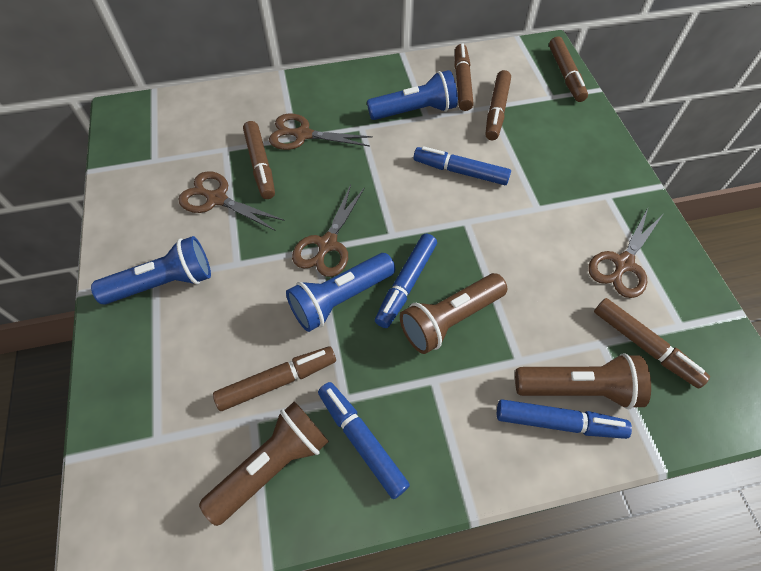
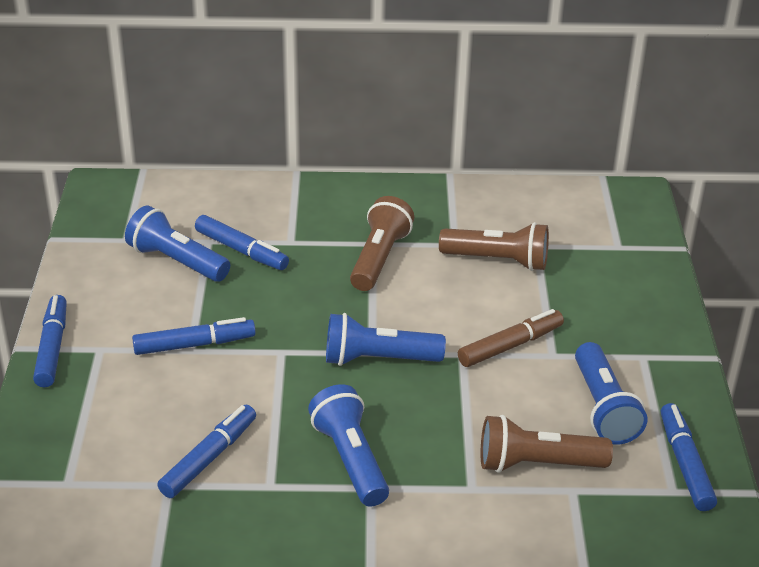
blue flashlight: [91,236,211,305] [286,253,395,332] [367,70,458,120] = 3 -> [125,205,230,282] [308,384,389,507] [326,313,446,366] [575,342,647,445] = 4
blue marker: [318,382,410,499] [375,234,437,328] [414,146,511,185] [497,399,632,439] = 4 -> [33,295,67,387] [132,317,256,355] [157,405,256,498] [195,215,289,270] [661,403,717,511] = 5
brown marker: [213,346,336,411] [243,121,275,199] [454,44,474,111] [486,70,511,140] [549,36,588,102] [594,298,710,389] = 6 -> [458,309,564,367] = 1
brown scissors: [178,171,285,231] [269,114,373,150] [292,185,365,277] [588,208,662,298] = 4 -> none = 0

